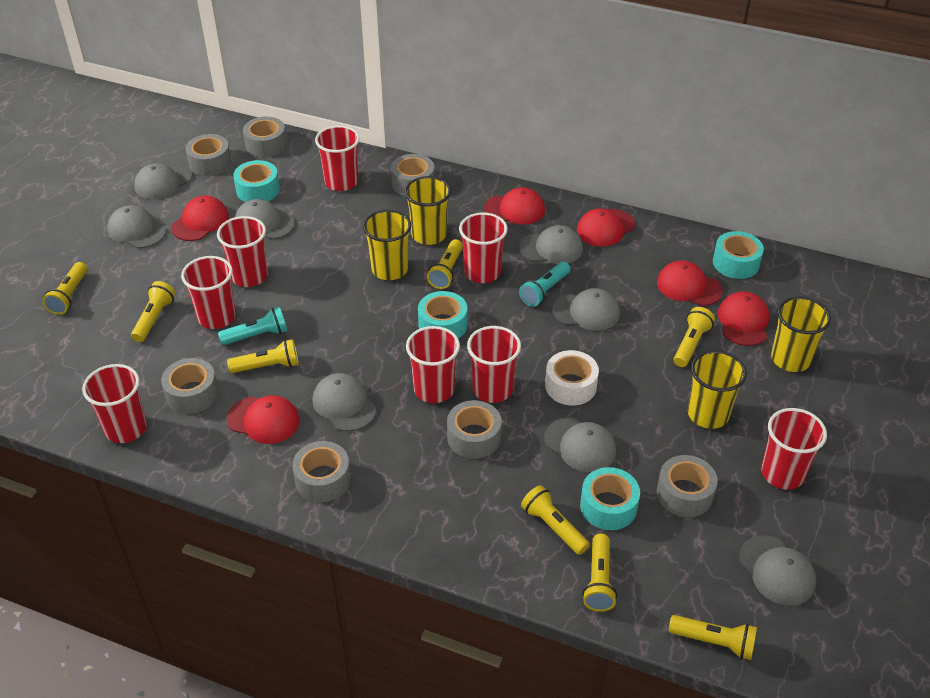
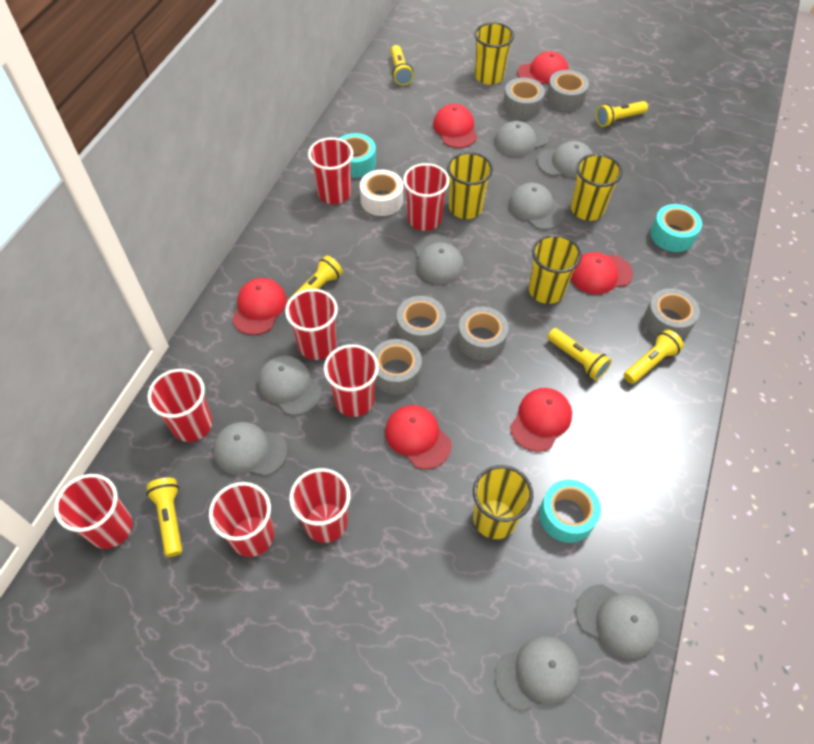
grey tape: [161,358,219,414] [185,134,231,176] [243,117,287,157] [292,441,351,502] [391,154,435,196] [447,400,502,459] [657,455,718,517] = 7 -> [373,339,422,394] [397,296,446,349] [457,307,509,360] [503,78,545,119] [546,70,589,111] [644,288,700,339] = 6
turquoise flashlight: [218,307,288,345] [519,262,570,307] = 2 -> none = 0
turquoise tape: [233,160,280,202] [418,291,467,338] [580,467,640,530] [713,231,764,279] = 4 -> [340,133,376,178] [539,480,601,543] [650,204,702,252] = 3
yellow cup: [363,210,411,280] [404,176,451,245] [688,350,747,429] [771,297,831,372] = 4 -> [447,152,493,219] [473,465,533,539] [474,22,514,85] [529,234,582,304] [571,154,622,221] = 5
yellow flashlight: [43,262,87,315] [131,281,176,342] [227,339,299,373] [427,239,463,289] [521,485,590,555] [582,534,617,612] [669,615,757,660] [674,307,715,367] = 8 -> [146,478,182,557] [287,255,343,303] [391,45,414,86] [547,328,611,381] [596,101,648,127] [624,329,684,384] = 6

